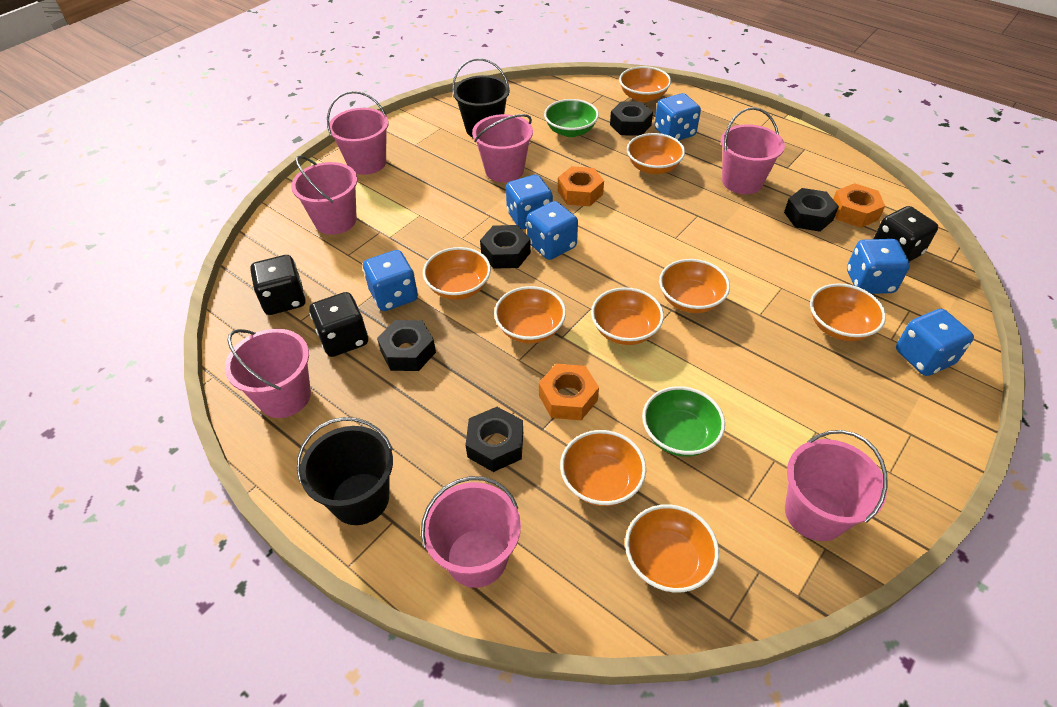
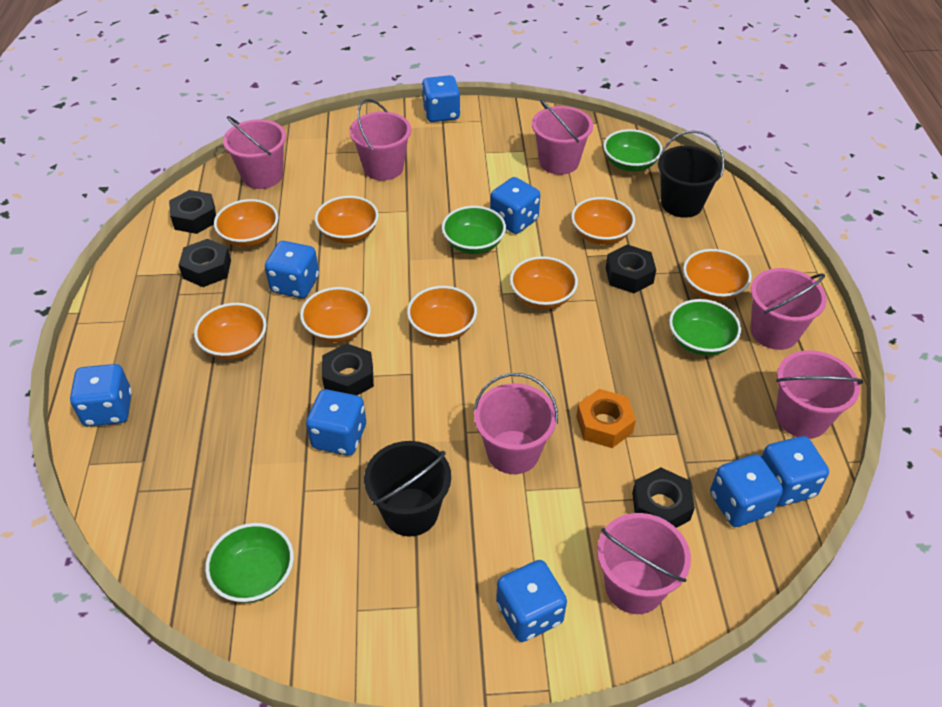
black dice: [250,255,306,315] [309,292,368,357] [874,206,938,262] = 3 -> none = 0
blue dice: [363,250,418,311] [506,175,553,230] [527,201,578,260] [654,93,701,141] [847,239,910,294] [896,309,974,376] = 6 -> [70,364,132,426] [265,241,319,298] [306,389,366,456] [422,75,461,122] [490,177,540,234] [496,560,567,642] [710,454,783,527] [761,436,829,506] = 8
green bowl: [544,99,599,137] [642,386,725,457] = 2 -> [205,523,294,603] [442,206,506,254] [603,129,662,172] [669,299,741,356] = 4
orange bowl: [423,247,491,300] [494,286,566,344] [560,430,646,506] [591,287,664,345] [619,66,671,102] [625,504,719,593] [627,133,685,174] [659,259,730,313] [810,283,886,341] = 9 -> [194,303,267,360] [214,199,278,247] [300,287,371,343] [315,196,379,243] [407,286,477,341] [510,256,578,309] [571,197,635,245] [683,249,752,301] = 8
orange nut: [539,364,599,420] [558,166,604,206] [833,183,885,228] = 3 -> [576,389,636,448] = 1

